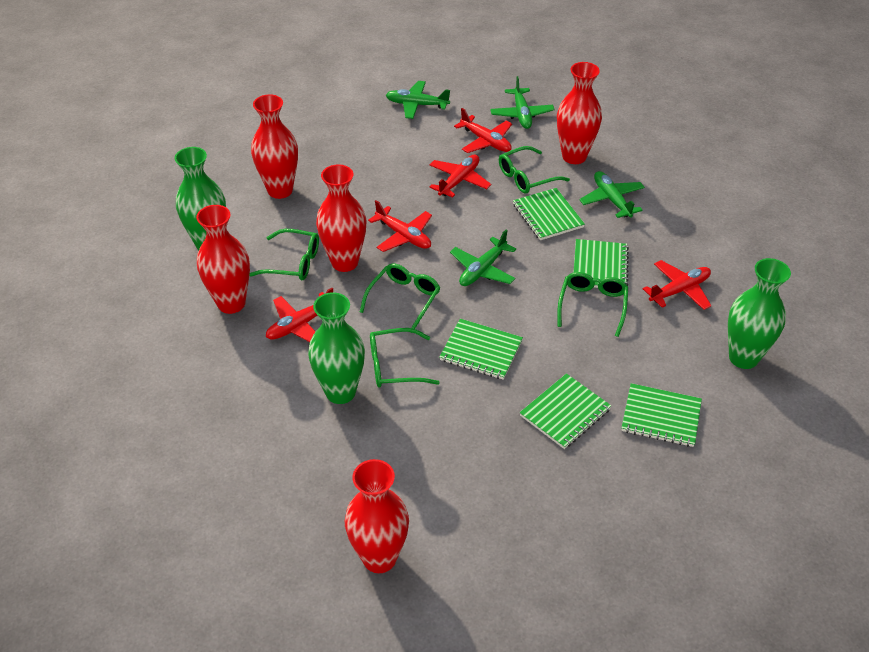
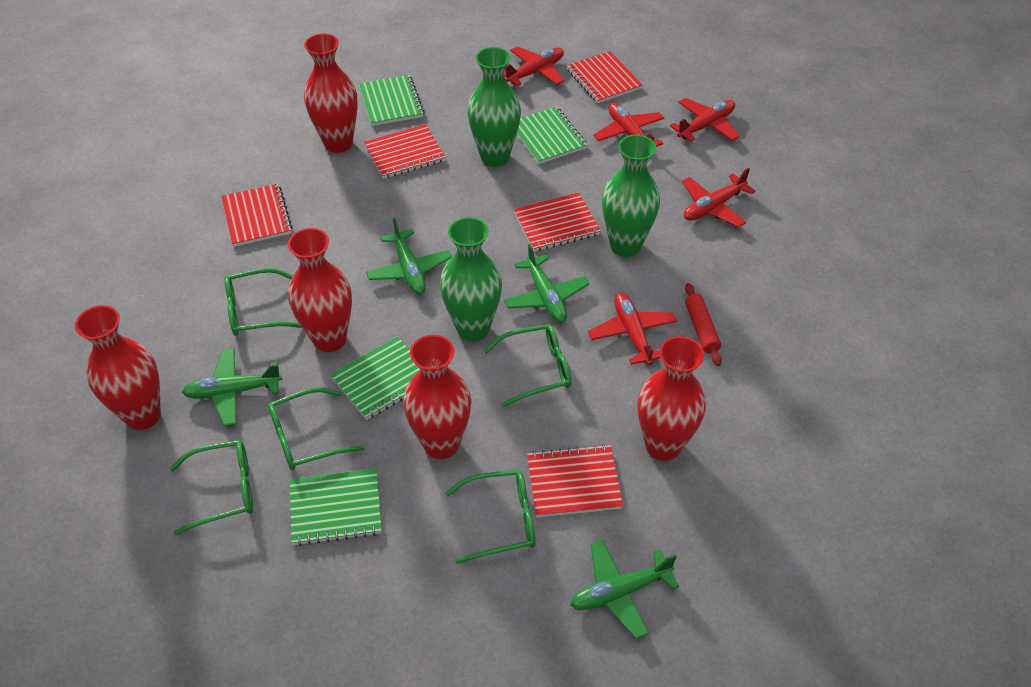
green notebook: [439,319,523,380] [513,188,585,240] [520,374,611,449] [574,239,629,288] [621,383,702,447] = 5 -> [290,468,382,546] [330,336,420,420] [359,75,424,126] [517,107,587,164] = 4
red notebook: none = 0 -> [221,184,292,247] [364,124,446,179] [514,193,601,252] [527,444,623,517] [567,51,642,103] = 5
red rolling pin: none = 0 -> [685,283,722,366] = 1

